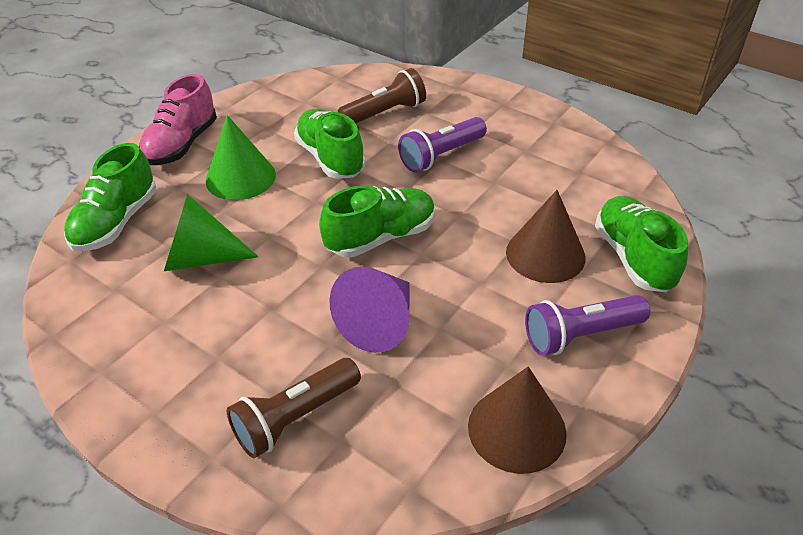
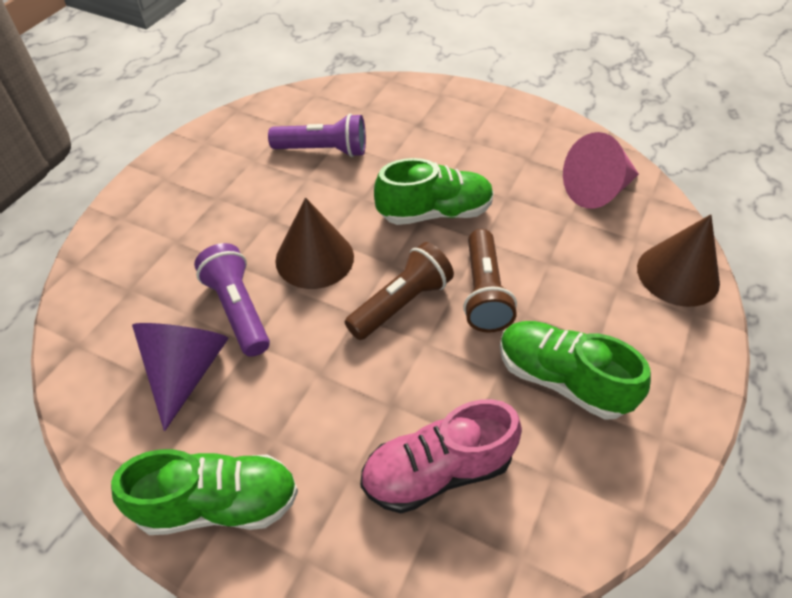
green cone: [164,194,259,271] [206,115,276,200] = 2 -> none = 0
green shoe: [64,143,157,251] [294,109,366,179] [319,186,435,257] [595,196,688,292] = 4 -> [111,449,298,535] [374,158,494,225] [500,321,651,420] = 3
pink cone: none = 0 -> [563,132,639,209] = 1

